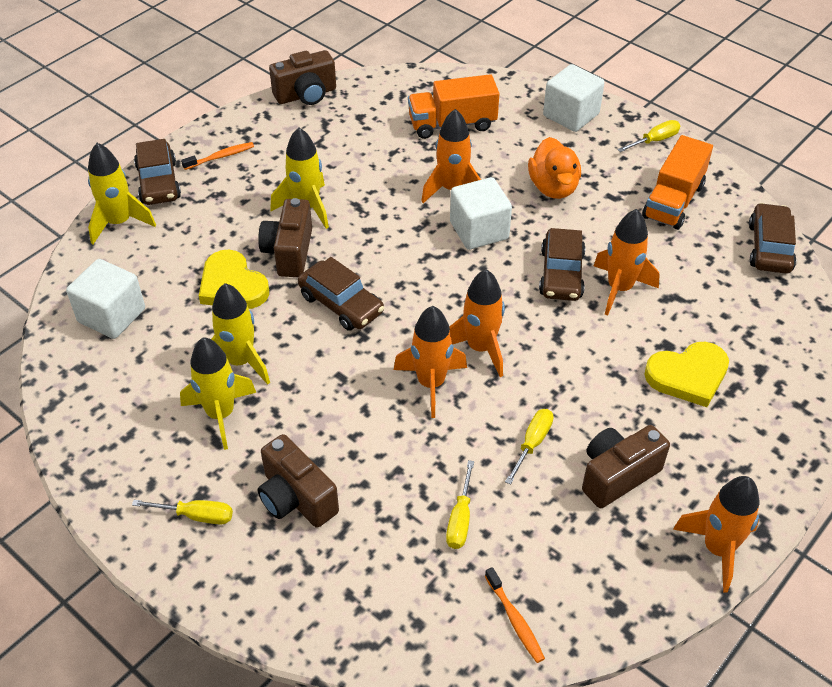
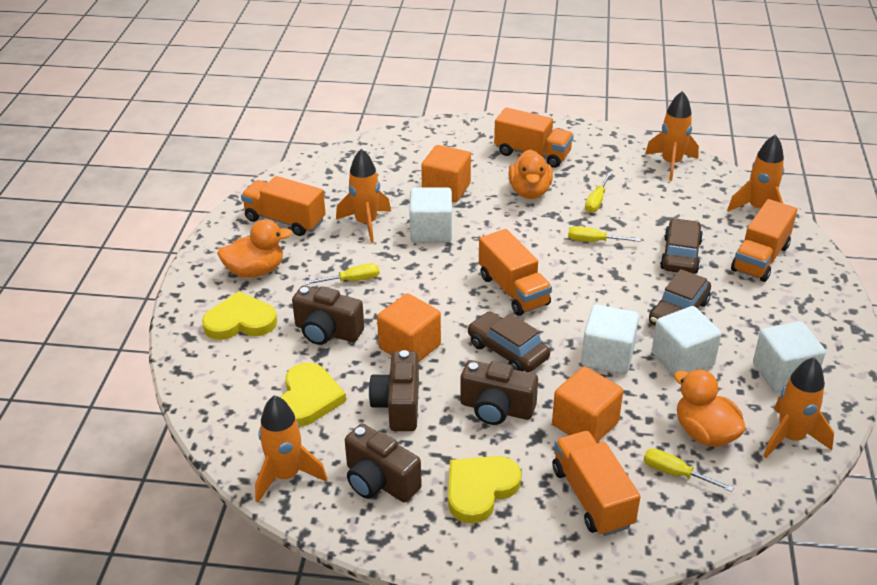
brown car: [134,139,181,205] [298,257,384,331] [539,228,585,301] [749,203,796,274] = 4 -> [467,312,550,372] [649,269,711,326] [660,218,703,274] = 3
orange cube: none = 0 -> [377,293,441,362] [421,145,471,202] [552,367,623,442] = 3
orange duck: [528,137,581,199] = 1 -> [217,219,292,278] [508,149,553,199] [674,369,746,447] = 3
orange toothbrush: [181,142,254,170] [485,567,545,663] = 2 -> none = 0
orange truck: [408,74,499,139] [642,135,713,230] = 2 -> [241,176,326,236] [479,229,552,316] [494,107,574,168] [552,431,641,536] [731,199,797,282] = 5
white cube: [66,259,145,339] [450,177,512,250] [543,64,604,132] = 3 -> [409,187,452,243] [581,304,639,374] [652,306,721,375] [753,321,826,393] = 4
yellow heart: [199,250,269,309] [644,342,729,407] = 2 -> [202,291,277,340] [280,363,346,427] [448,456,521,524] = 3
yellow rocket: [88,143,156,244] [180,337,256,450] [211,283,270,385] [270,127,329,229] = 4 -> none = 0

